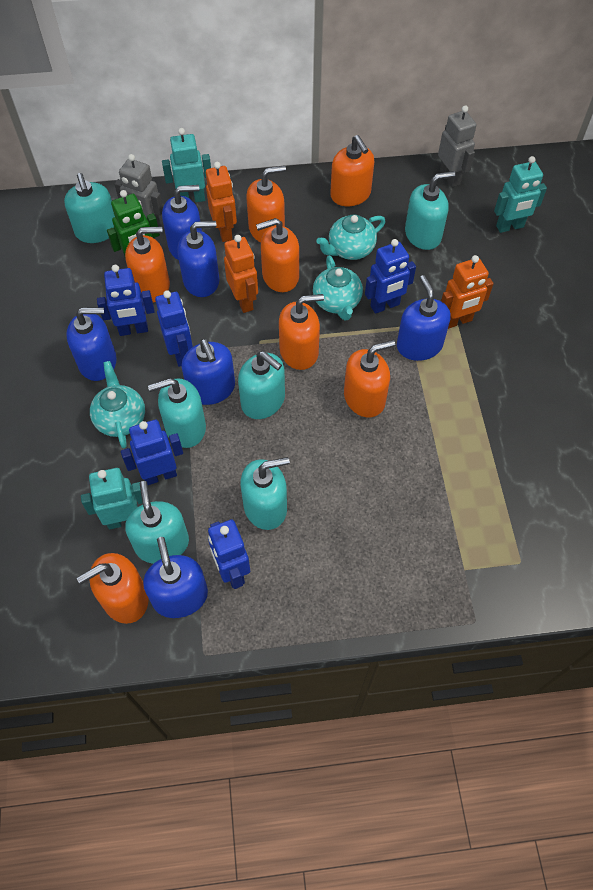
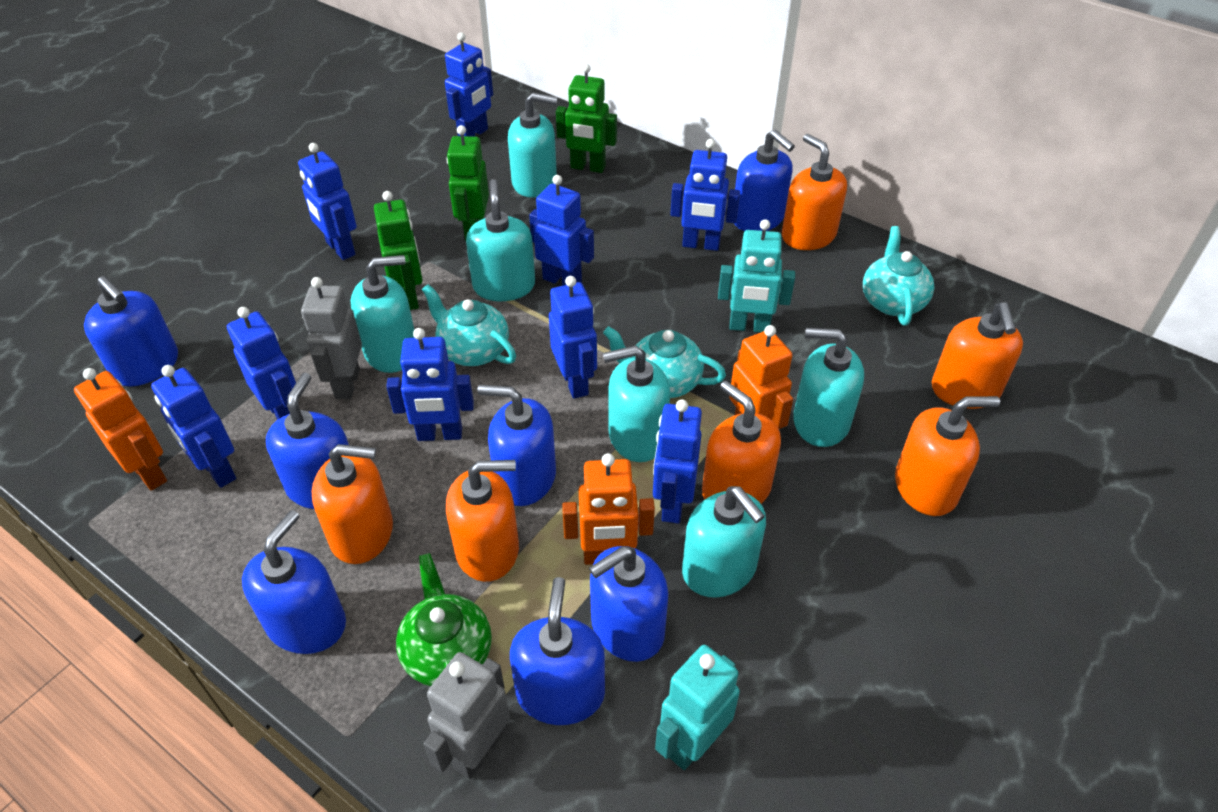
blue robot: [97,265,155,336] [121,420,183,485] [155,291,193,367] [208,519,250,589] [365,239,416,314] = 5 -> [151,365,236,488] [227,307,296,420] [298,143,357,260] [386,328,474,441] [445,32,493,137] [529,175,594,286] [549,276,597,399] [653,400,702,524] [670,139,740,251] = 9
blue soap dispenser: [66,308,117,381] [143,537,208,618] [162,185,202,260] [177,221,219,297] [182,339,235,405] [397,275,451,361] = 6 -> [84,276,178,387] [242,510,346,654] [266,373,349,509] [477,385,556,506] [510,577,605,725] [589,546,668,662] [734,130,795,231] = 7
green robot: [107,190,160,260] = 1 -> [374,191,422,310] [447,125,489,241] [556,64,617,173] = 3
green teapot: none = 0 -> [396,553,492,686] = 1
orange soap dispenser: [77,553,148,624] [125,227,170,302] [246,165,286,242] [256,218,299,292] [279,294,324,370] [330,135,374,206] [344,340,396,417] = 7 -> [311,444,393,564] [446,460,519,582] [702,381,781,504] [782,134,847,250] [895,396,1000,516] [932,302,1023,409] = 6
turquoise robot: [81,468,142,530] [162,128,211,202] [494,156,547,233] = 3 -> [655,645,740,770] [718,219,795,332] = 2

